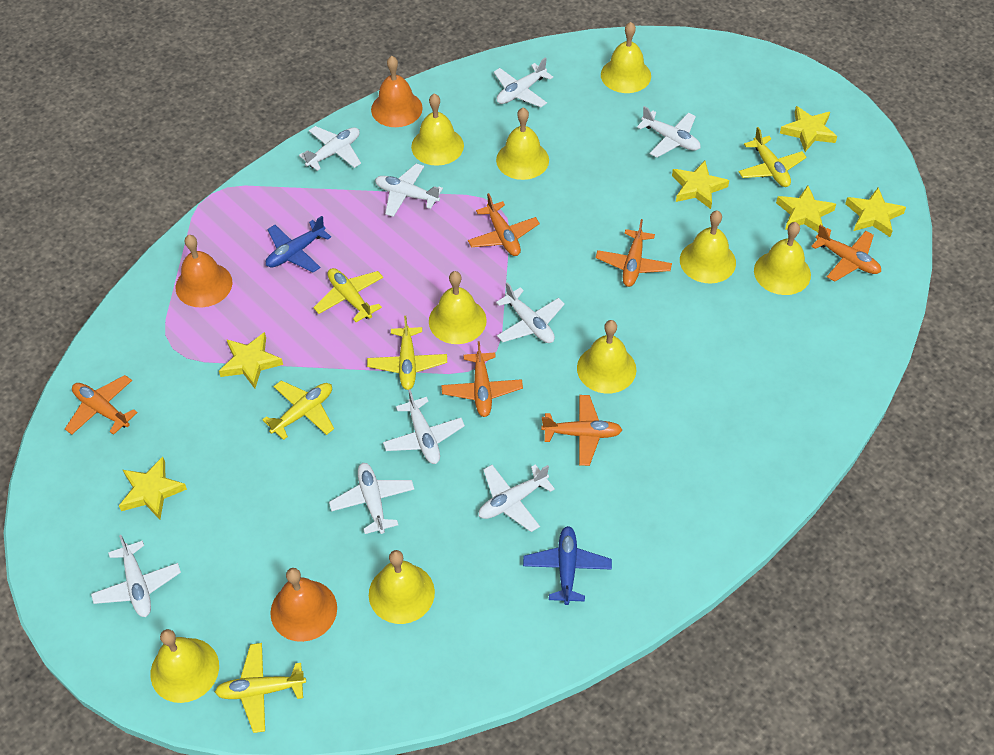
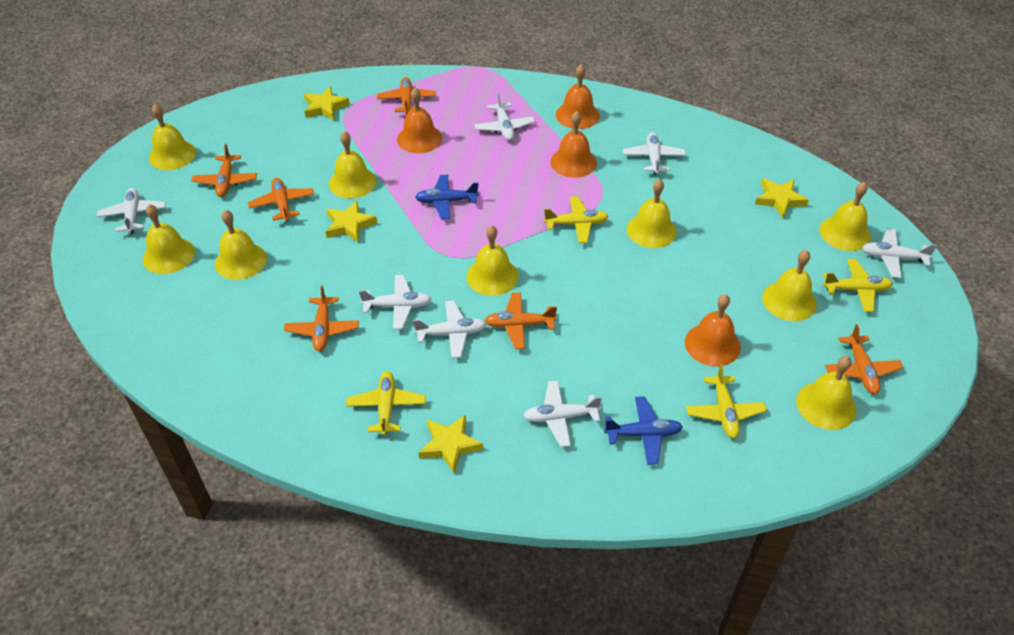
orange bell: [175,235,233,307] [270,568,337,642] [371,56,423,127] = 3 -> [397,88,442,153] [550,111,597,178] [556,64,600,129] [685,294,741,367] = 4
white plane: [91,535,181,617] [299,126,361,171] [329,463,414,534] [375,163,443,217] [383,389,465,464] [479,464,555,532] [494,57,553,107] [496,282,565,343] [637,106,700,158] = 9 -> [97,188,166,234] [359,275,432,330] [413,301,487,358] [474,93,535,141] [523,380,602,447] [623,132,686,175] [862,228,937,278] = 7
yellow plane: [215,643,306,733] [263,380,334,440] [313,268,383,322] [367,316,447,390] [738,127,807,187] = 5 -> [346,371,426,436] [544,196,609,243] [686,364,767,438] [823,259,893,312] = 4
yellow star: [119,457,187,519] [219,332,283,389] [672,161,729,209] [776,185,836,232] [780,106,837,152] [845,188,906,237] = 6 -> [304,86,350,120] [326,201,377,242] [418,415,483,473] [755,178,809,218] = 4

